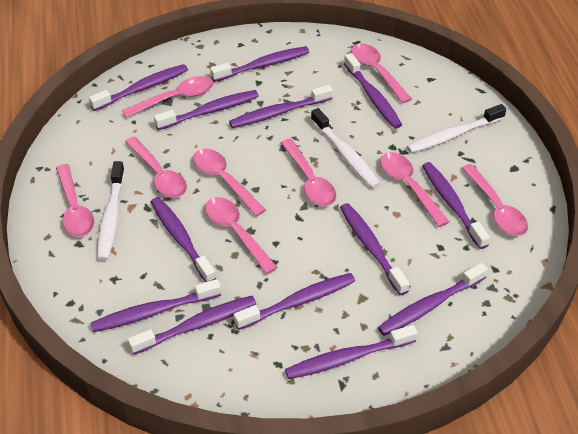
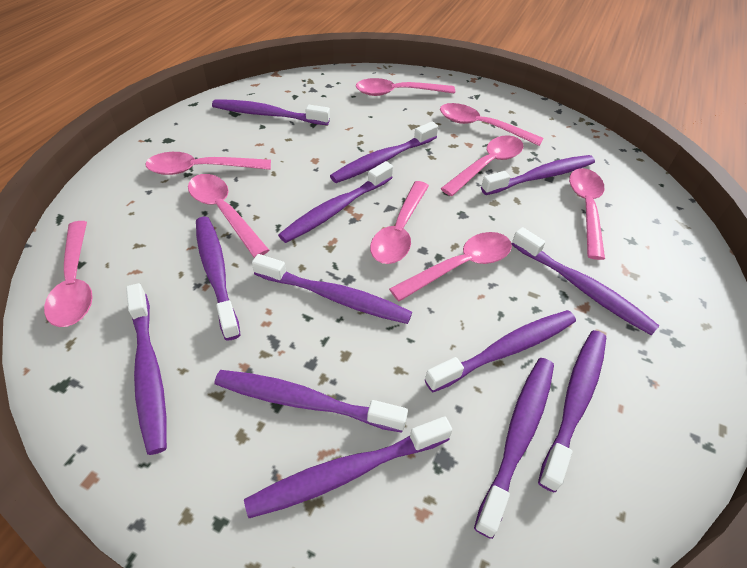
white toothbrush: [97,161,125,261] [311,108,381,188] [406,104,506,153] = 3 -> none = 0

